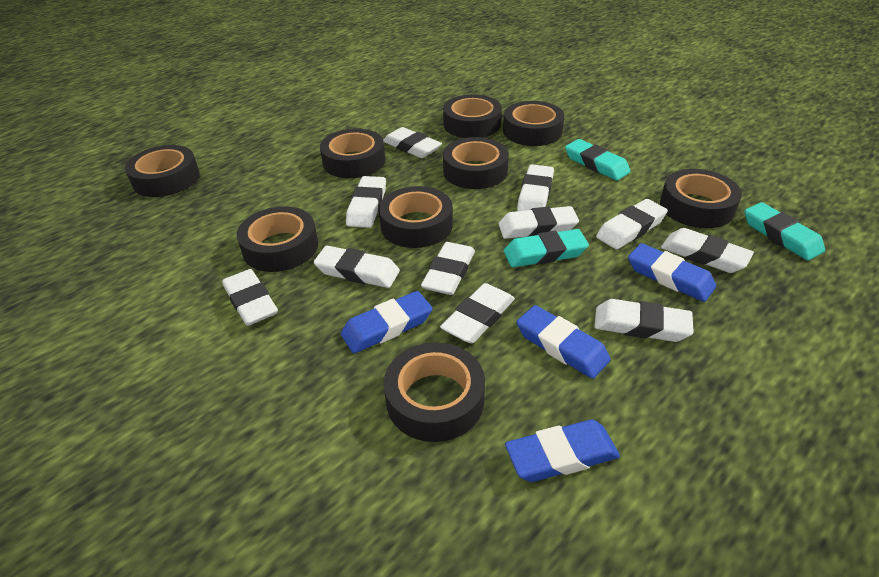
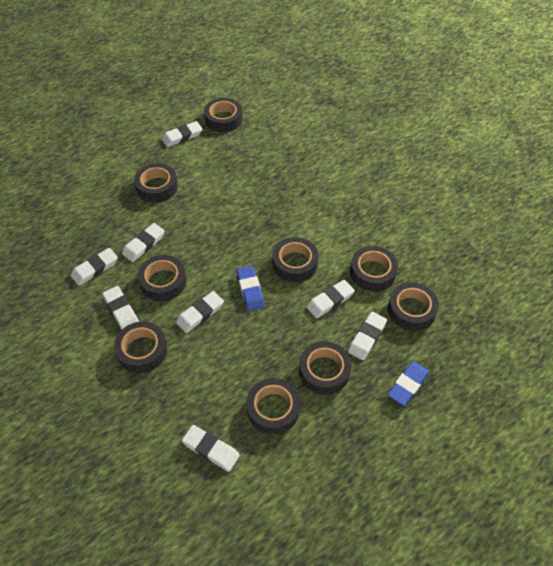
blue eraser: [341,291,432,353] [505,420,620,482] [516,305,611,379] [628,243,716,302] = 4 -> [236,266,265,311] [388,361,429,406] = 2
turquoise eraser: [504,229,589,267] [565,139,631,181] [744,202,825,261] = 3 -> none = 0
white eraser: [222,269,278,326] [314,246,400,288] [346,176,386,228] [383,127,442,158] [421,242,475,295] [440,283,515,344] [499,206,579,239] [517,164,554,211] [594,299,694,342] [596,199,668,249] [661,228,754,273] = 11 -> [71,248,118,286] [102,286,139,330] [122,223,165,262] [162,121,202,147] [176,291,224,333] [182,425,240,472] [306,280,355,318] [348,312,387,360] = 8

